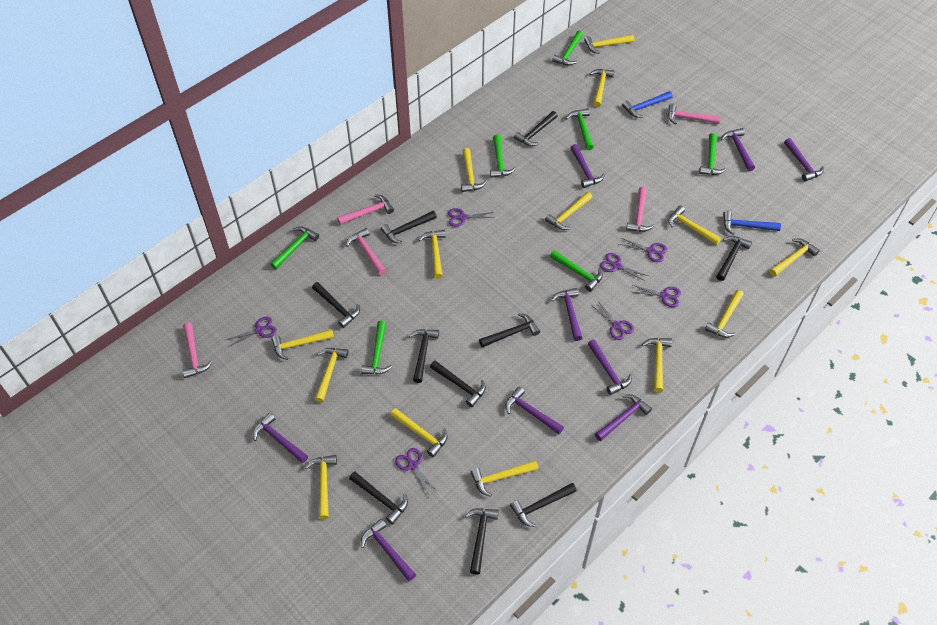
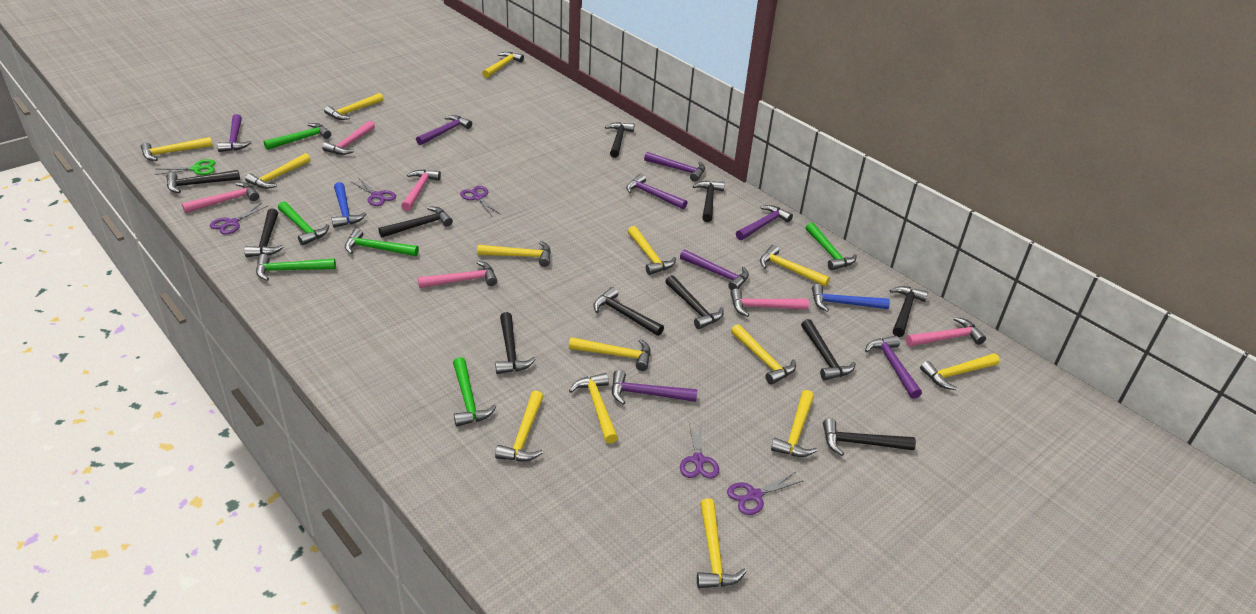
black hammer: [312,282,360,328] [349,471,408,525] [381,211,437,243] [409,329,439,383] [430,361,486,407] [465,508,499,575] [479,313,540,348] [510,483,577,527] [514,111,558,146] [716,236,752,281] = 10 -> [166,170,240,193] [244,209,284,257] [378,207,453,238] [495,312,536,374] [593,287,664,336] [605,122,635,158] [665,275,724,329] [693,181,725,222] [801,319,856,381] [823,418,916,456] [890,286,928,337] = 11
green hammer: [270,226,319,269] [361,321,392,374] [490,134,516,178] [550,250,603,292] [552,31,583,66] [566,108,593,150] [699,133,726,175] = 7 -> [256,254,336,281] [264,123,331,150] [278,201,329,246] [345,228,419,256] [453,357,497,427] [805,223,857,270] = 6
green scissors: none = 0 -> [155,159,215,175] = 1
pink hammer: [182,323,212,378] [337,194,394,225] [346,228,386,275] [626,187,654,232] [668,103,721,125] = 5 -> [182,182,259,213] [322,121,375,155] [401,170,441,211] [418,261,497,288] [730,289,809,317] [906,317,986,347] = 6
purple hammer: [253,413,308,463] [361,519,416,581] [505,387,564,434] [551,288,582,341] [571,144,605,188] [588,340,632,395] [595,394,652,441] [721,128,755,171] [784,138,824,182] = 9 -> [217,114,251,152] [416,115,472,145] [612,370,697,404] [626,174,687,209] [644,152,705,182] [680,249,749,291] [736,205,793,240] [865,336,922,399] = 8
purple scissors: [226,317,277,347] [395,448,438,494] [448,208,494,227] [593,301,634,340] [600,253,648,282] [619,238,667,262] [633,285,681,307] = 7 -> [210,203,267,235] [350,177,396,206] [460,186,501,216] [680,421,719,479] [727,472,803,515] = 5

